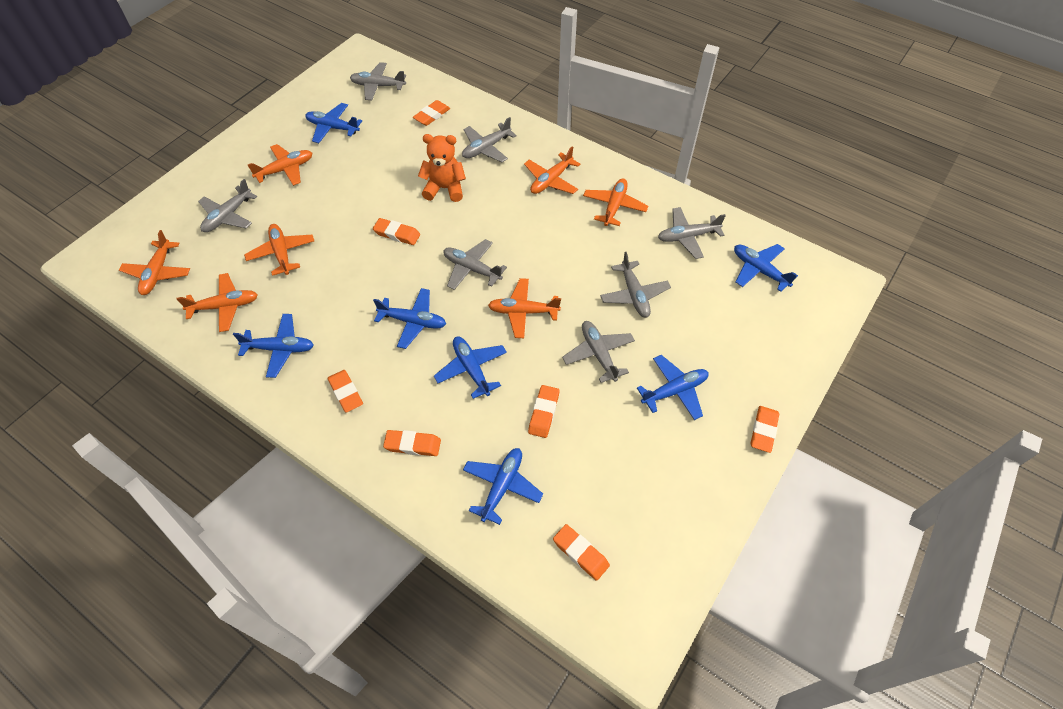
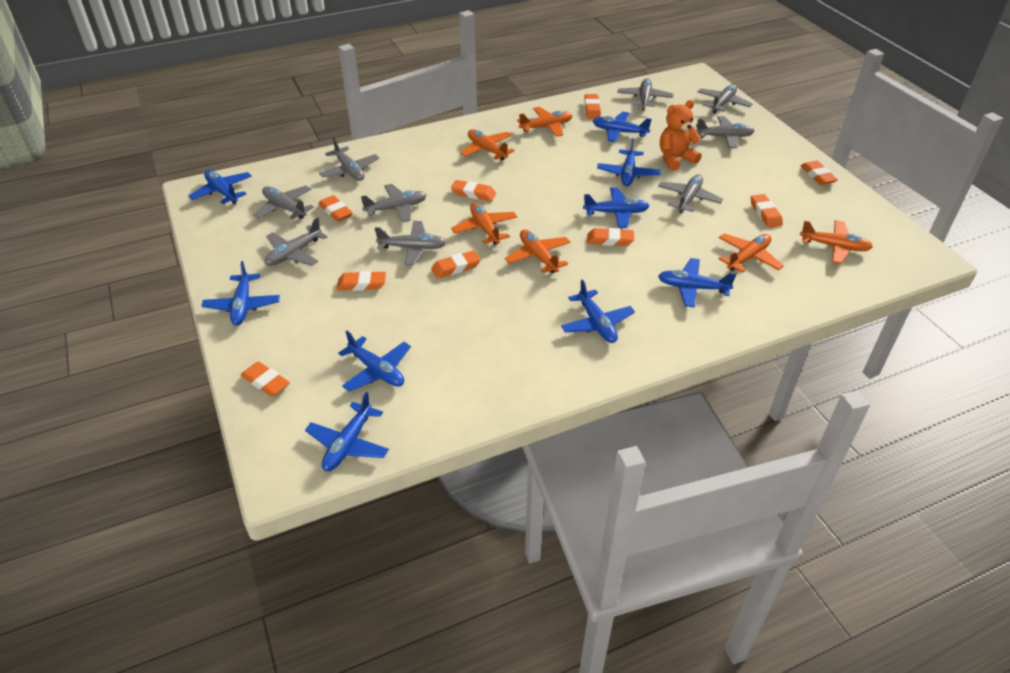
blue plane: [233,314,314,378] [305,103,362,143] [373,288,446,349] [434,337,507,399] [463,448,543,525] [637,355,709,420] [734,244,798,292] = 7 -> [188,170,252,204] [201,261,280,325] [305,392,389,471] [338,331,411,391] [561,279,635,343] [583,188,649,228] [593,112,652,142] [597,138,661,186] [658,258,736,308] = 9
grey plane: [198,179,257,232] [350,62,406,100] [443,239,507,290] [462,117,517,162] [562,321,635,383] [600,252,671,318] [658,207,726,259] = 7 -> [253,186,314,220] [265,217,328,266] [319,138,379,181] [361,184,427,222] [375,221,446,266] [617,78,673,110] [658,175,723,213] [696,116,755,148] [697,84,752,113] = 9
orange eraser: [328,370,363,412] [373,218,420,245] [383,430,441,456] [413,100,450,126] [528,385,559,438] [553,524,610,581] [750,406,779,453] = 7 -> [241,361,290,397] [319,195,353,221] [337,271,386,291] [431,250,481,278] [451,180,496,201] [584,94,601,119] [587,228,634,246] [751,194,783,228] [801,161,838,185] = 9
orange plane: [119,230,190,295] [176,273,258,332] [244,224,314,276] [248,144,312,186] [488,278,561,338] [524,146,580,194] [583,178,648,226] = 7 -> [451,202,517,245] [460,129,515,161] [505,230,570,273] [517,107,573,137] [719,233,784,273] [800,220,873,264] = 6

